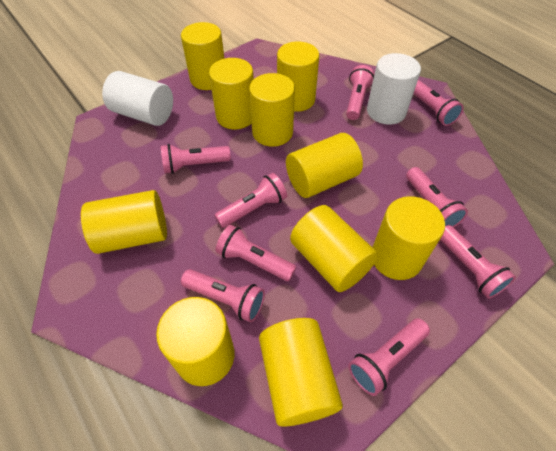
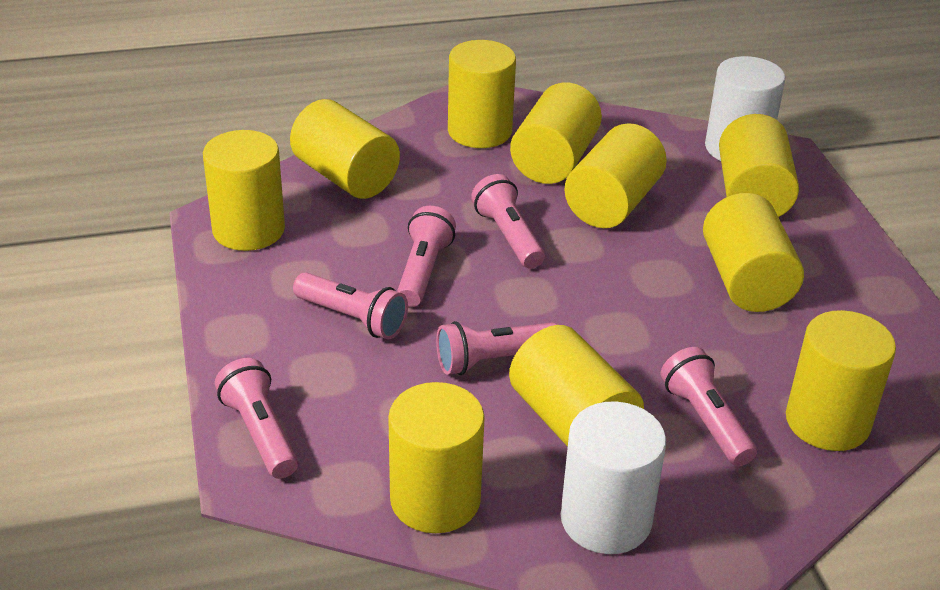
pink flashlight: [161,144,231,174] [181,269,265,322] [214,173,287,228] [216,225,296,281] [346,65,374,120] [348,318,430,396] [406,167,468,227] [413,80,464,126] [440,225,516,299] = 9 -> [215,358,298,479] [293,272,408,340] [397,206,456,307] [436,321,557,375] [471,174,545,269] [660,347,757,466] = 6

